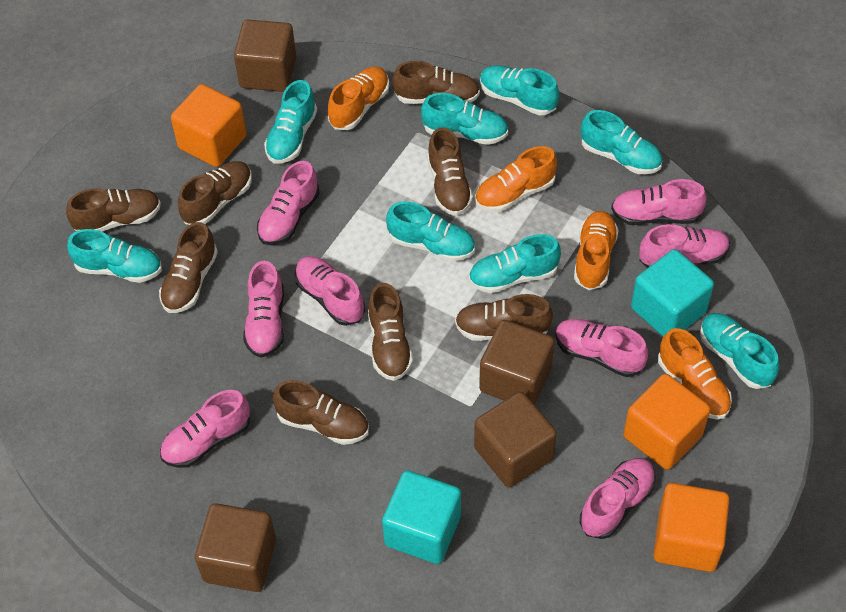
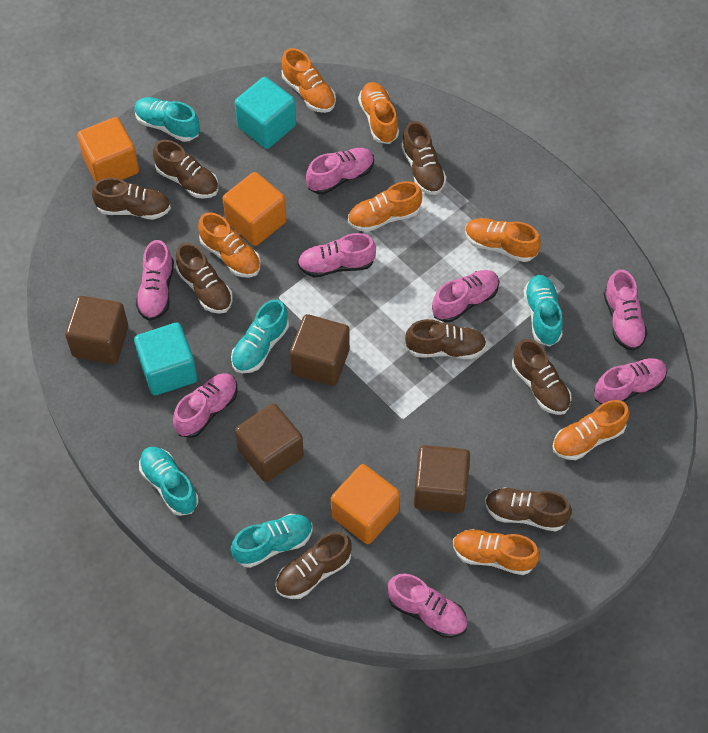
orange shoe: [328,67,389,130] [475,146,557,212] [574,211,619,290] [658,328,732,419] = 4 -> [198,212,261,277] [281,48,336,113] [348,181,422,232] [358,82,399,144] [453,529,540,575] [465,218,541,262] [553,400,629,460] = 7
turquoise shoe: [67,229,162,283] [264,80,317,164] [386,202,475,262] [421,93,508,145] [469,234,561,293] [480,65,559,116] [581,110,662,174] [700,313,779,389] = 8 -> [134,97,200,142] [139,447,198,516] [231,299,289,373] [231,514,313,568] [523,275,563,346] = 5

